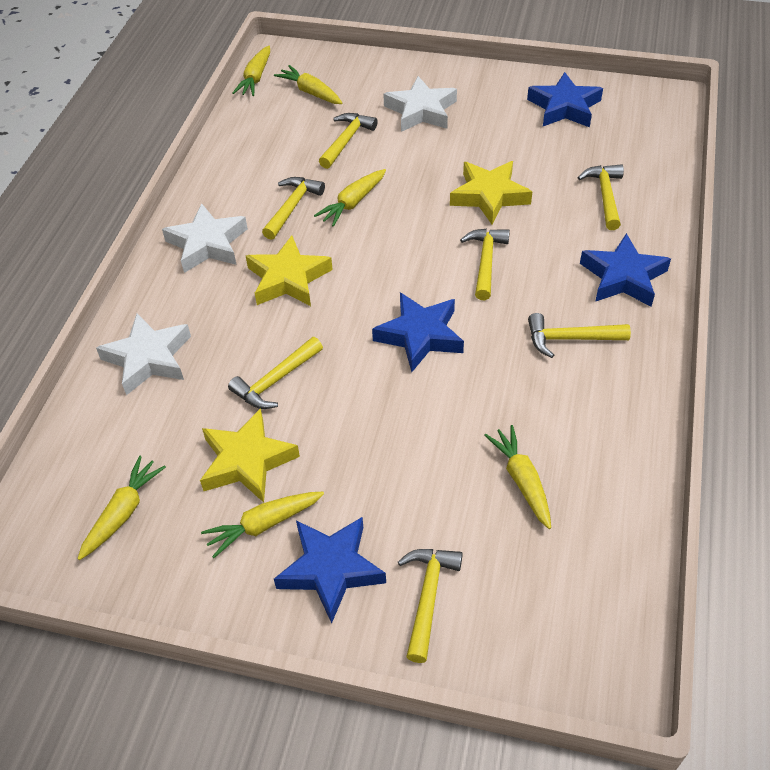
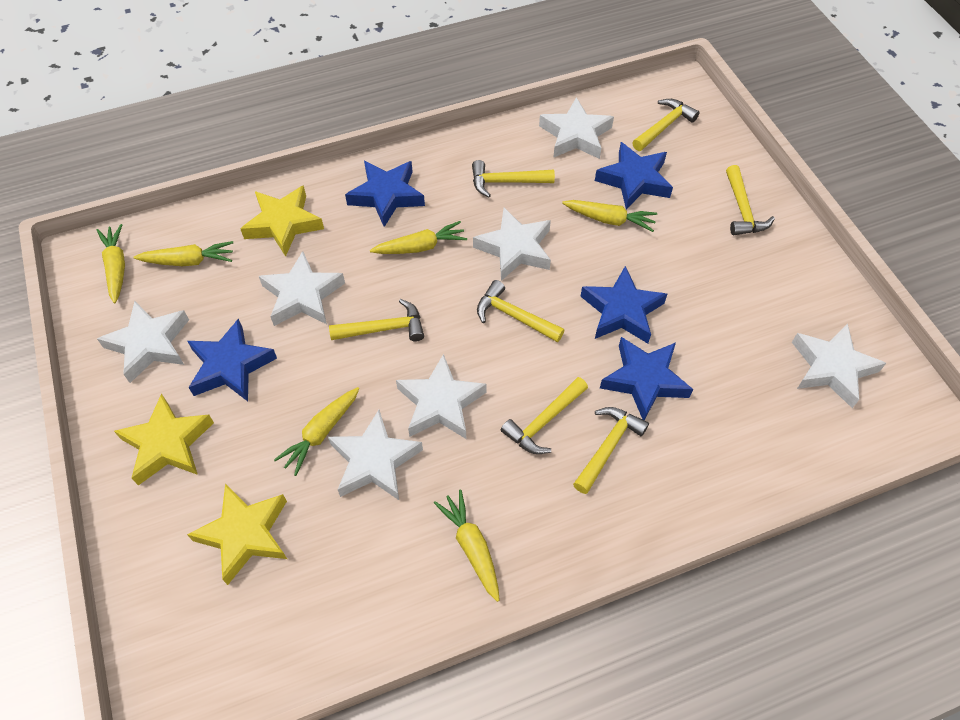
blue star: [274,517,386,623] [372,292,464,372] [527,72,603,127] [580,233,671,307] = 4 -> [187,318,277,401] [345,161,425,227] [580,266,667,343] [595,142,673,209] [600,337,693,420] = 5
white star: [96,313,191,395] [162,203,248,273] [383,76,457,132] = 3 -> [97,301,189,383] [259,251,345,326] [328,410,423,500] [396,354,487,439] [473,208,551,281] [539,97,614,159] [792,323,886,408] = 7

